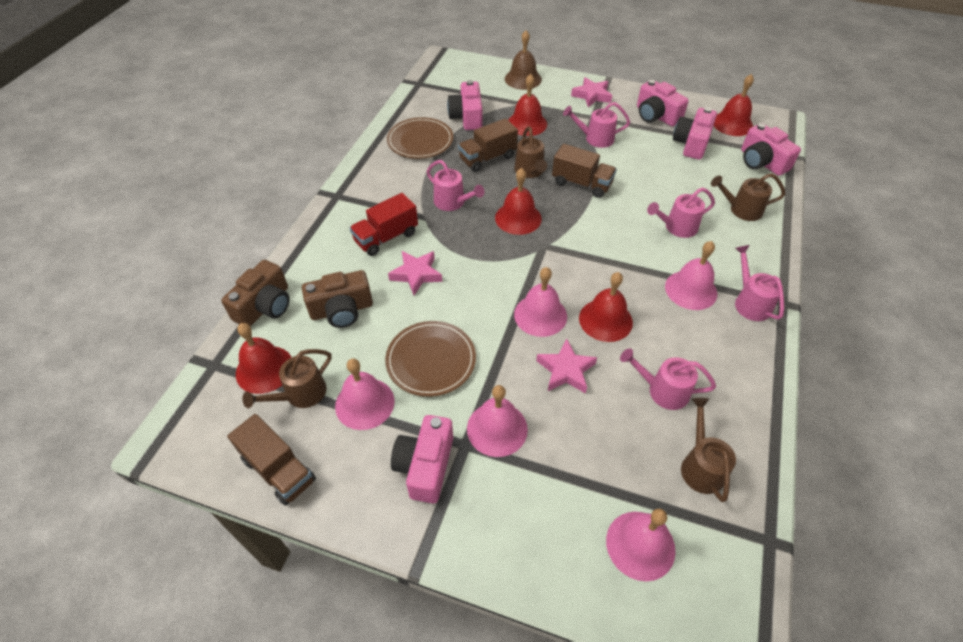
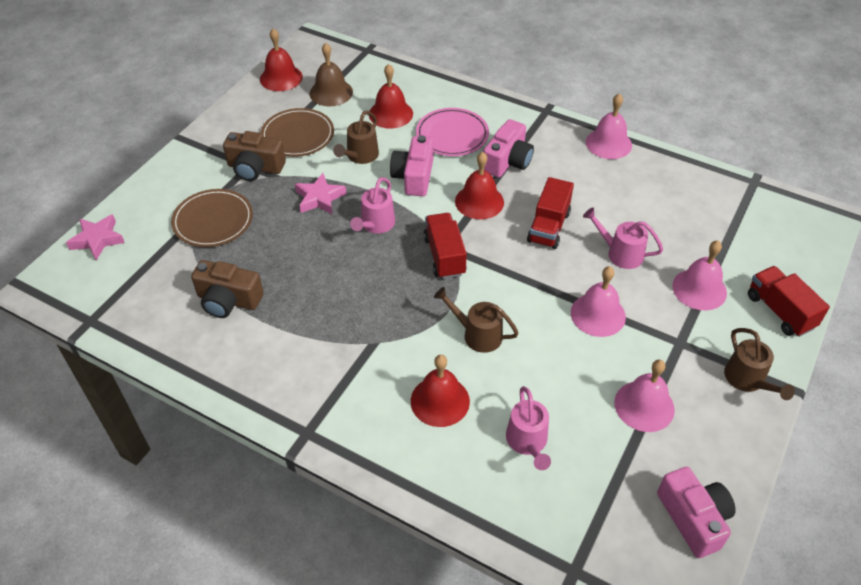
brown truck: [227,414,316,506] [458,118,518,172] [552,144,617,198] = 3 -> none = 0
brown watering can: [242,349,332,408] [514,126,547,178] [681,398,736,502] [711,173,785,221] = 4 -> [333,111,379,164] [434,287,519,353] [724,328,795,400] = 3
pink bell: [335,359,394,430] [467,385,528,457] [514,267,567,337] [606,509,676,581] [665,241,717,310] = 5 -> [571,266,626,337] [586,93,632,159] [614,360,675,432] [672,241,727,310] = 4
pink camera: [391,415,453,503] [447,80,482,130] [637,80,689,126] [673,107,717,160] [741,123,801,176] = 5 -> [390,135,433,196] [483,119,534,177] [657,467,736,558] = 3
pink plate: none = 0 -> [416,108,489,156] = 1
pink star: [388,251,442,295] [536,339,597,394] [571,77,612,107] = 3 -> [66,214,125,260] [295,173,347,215] = 2
pink watering can: [427,160,484,211] [563,102,630,148] [620,348,716,410] [647,187,715,238] [735,245,784,321] = 5 -> [350,177,395,234] [506,386,551,470] [583,208,663,269] = 3
red bell: [236,323,292,394] [495,168,542,235] [508,74,547,136] [579,272,633,342] [714,74,754,136] = 5 -> [260,28,303,91] [369,64,413,129] [411,355,470,427] [455,152,504,219] = 4
red truck: [350,193,418,256] = 1 -> [423,213,467,279] [527,177,574,249] [748,266,830,337] = 3

